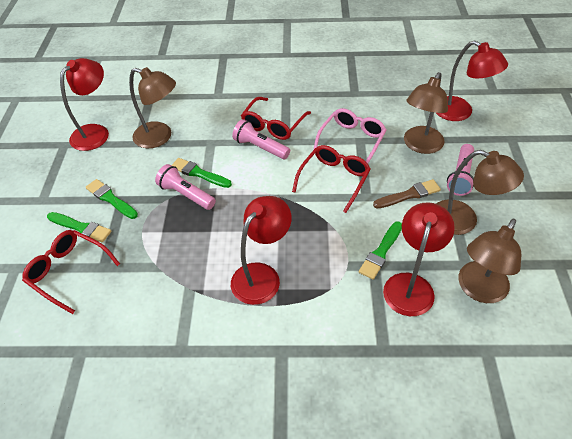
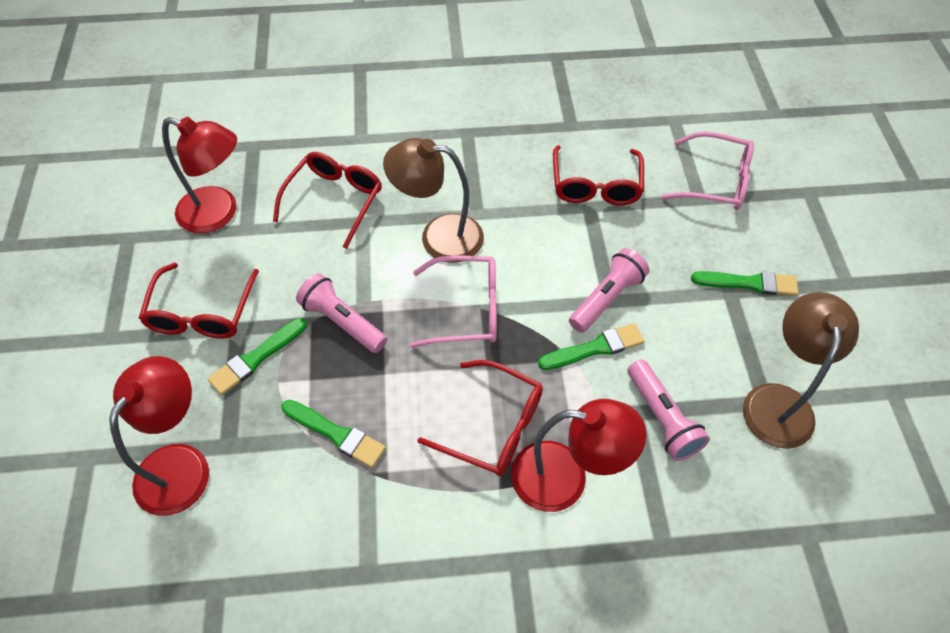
brown brush: [373,179,441,209] = 1 -> none = 0
brown lamp: [129,67,176,148] [404,72,448,154] [436,150,524,235] [458,219,521,303] = 4 -> [383,138,484,263] [743,292,859,449] = 2
pink glasses: [313,108,387,163] = 1 -> [409,255,497,348] [661,131,754,210] = 2
red glasses: [22,230,120,314] [241,97,311,140] [292,145,371,213] = 3 -> [139,263,259,338] [273,152,382,249] [417,360,543,476] [553,145,644,205] = 4
red lamp: [60,58,109,151] [231,196,292,305] [383,202,455,316] [436,40,508,121] = 4 -> [109,356,209,516] [162,117,237,233] [511,399,647,512] = 3

